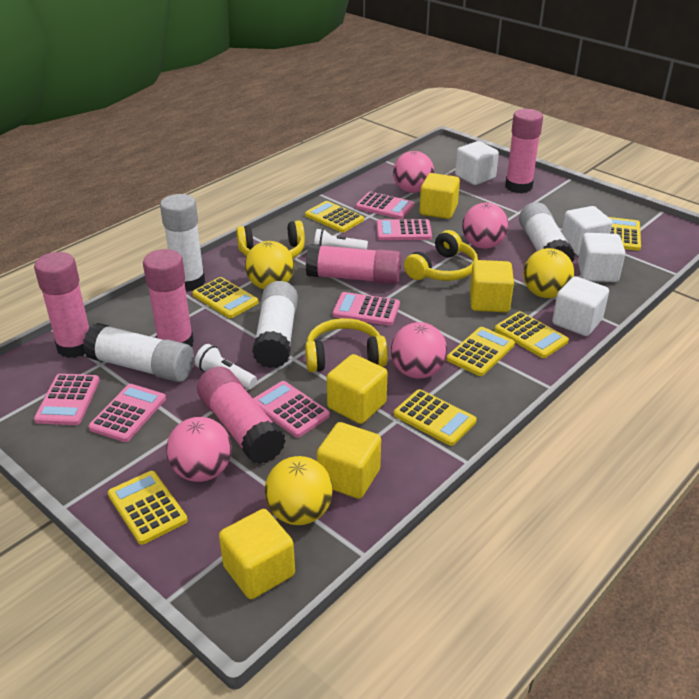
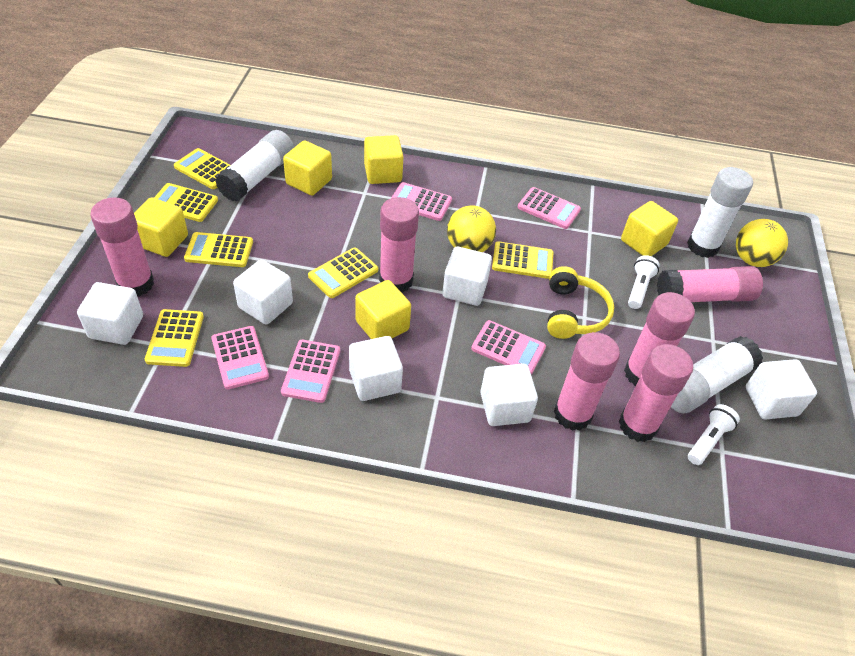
pink ball: [166,417,232,482] [391,322,447,379] [393,151,434,193] [462,203,508,249] = 4 -> none = 0
pink calculator: [34,374,100,425] [88,384,166,442] [253,381,330,438] [332,292,400,325] [356,192,414,219] [376,219,432,240] = 6 -> [211,326,269,390] [281,340,340,403] [392,182,452,221] [471,320,546,375] [518,187,581,229] = 5
pink glue stick: [34,252,89,358] [143,249,194,347] [197,366,286,464] [306,244,401,285] [505,109,543,193] = 5 -> [90,197,154,296] [379,197,419,293] [554,332,620,431] [619,344,693,442] [624,292,695,386] [657,266,763,302] = 6
white cube: [455,141,499,185] [552,276,609,336] [562,206,612,256] [578,233,626,282] = 4 -> [77,282,143,345] [233,260,293,325] [349,336,403,401] [442,247,492,306] [480,364,538,426] [746,359,817,419] = 6
white glue stick: [83,323,194,382] [160,194,205,292] [252,281,298,368] [519,202,575,262] = 4 -> [215,130,294,201] [671,336,763,413] [687,167,753,258] = 3
yellow ball: [245,241,294,289] [265,456,333,525] [523,248,574,298] = 3 -> [447,205,496,252] [736,219,788,267] = 2
yellow calculator: [108,471,188,545] [192,277,259,318] [305,201,364,232] [394,389,477,446] [447,327,515,376] [495,311,569,358] [609,217,641,251] = 7 -> [145,309,204,367] [154,183,218,222] [174,148,231,189] [184,232,253,267] [308,247,378,298] [492,241,553,279] = 6
yellow headphones: [236,220,305,258] [305,318,388,372] [404,230,478,281] = 3 -> [547,266,614,339] = 1

